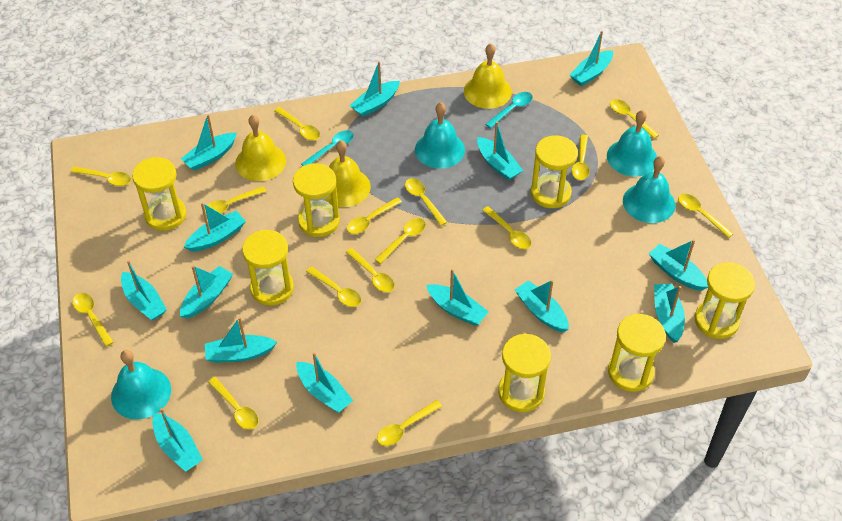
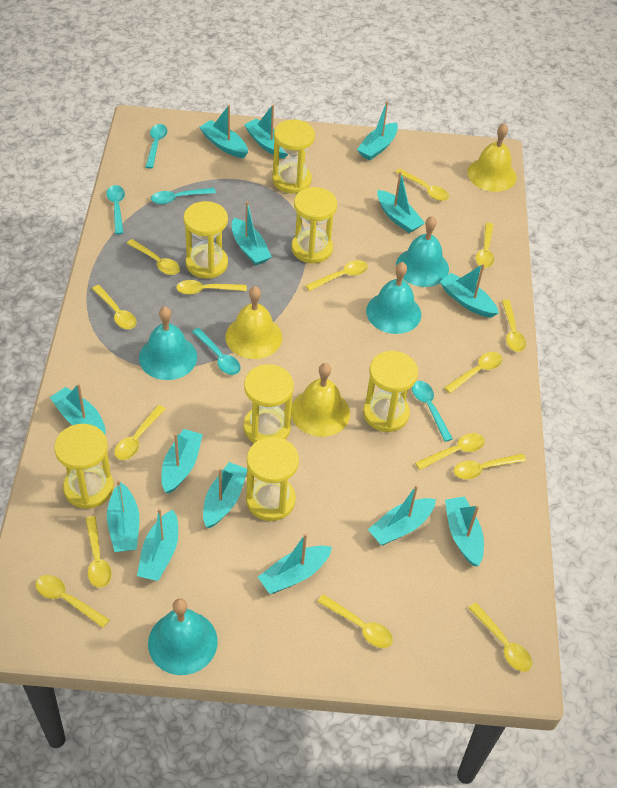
turquoise spoon: [301,130,354,166] [485,92,533,128] = 2 -> [106,185,125,234] [145,124,168,169] [151,188,216,204] [192,328,241,375] [412,381,453,442] = 5

